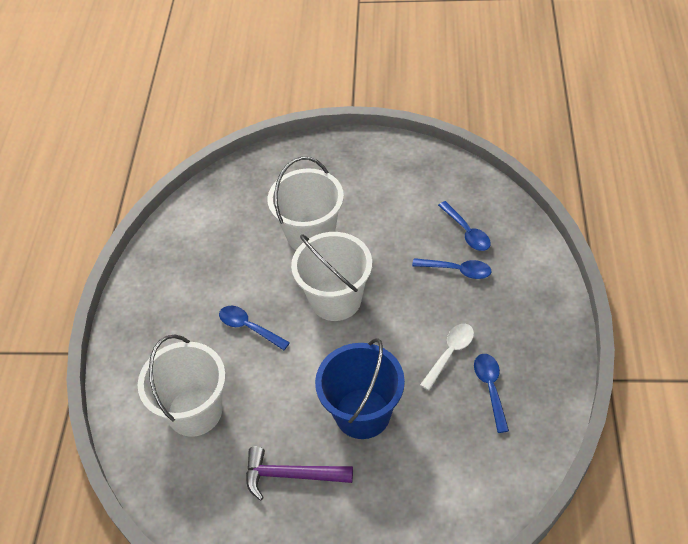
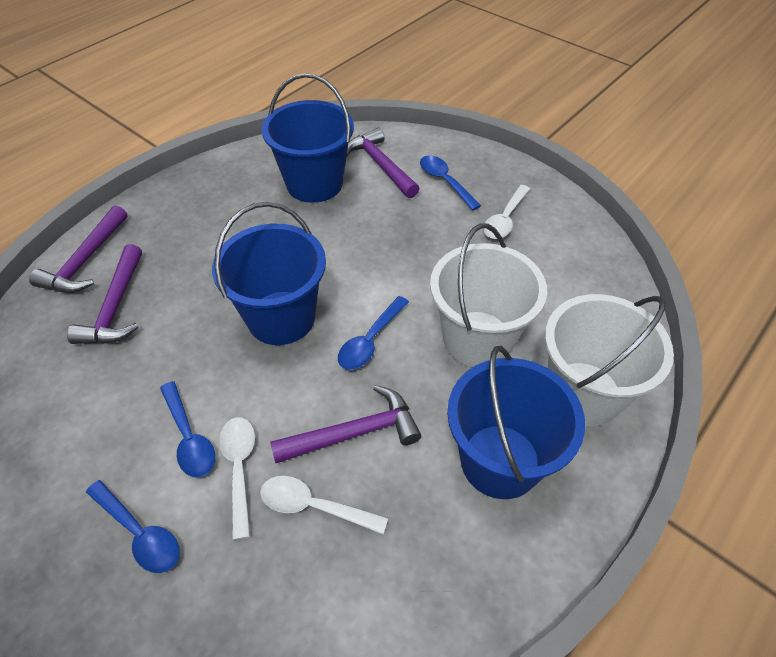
blue bucket: [315,338,405,439] = 1 -> [212,202,326,345] [262,73,354,203] [447,346,585,499] = 3
purple hammer: [246,447,353,500] = 1 -> [29,205,128,293] [67,244,142,344] [270,385,421,463] [346,128,420,198] = 4
white bucket: [138,335,226,437] [267,157,344,250] [291,232,372,321] = 3 -> [430,223,547,367] [545,294,674,426] = 2
white spoon: [420,324,474,391] = 1 -> [219,417,255,540] [260,476,388,534] [483,185,530,239] = 3

